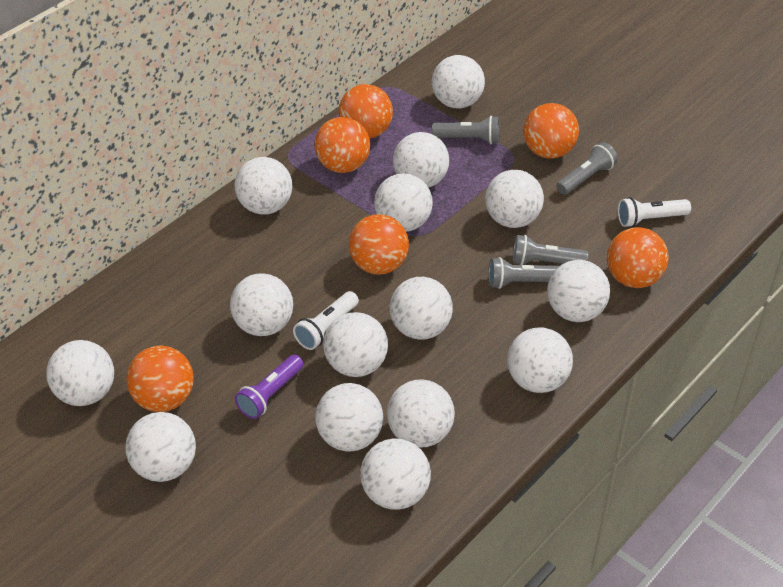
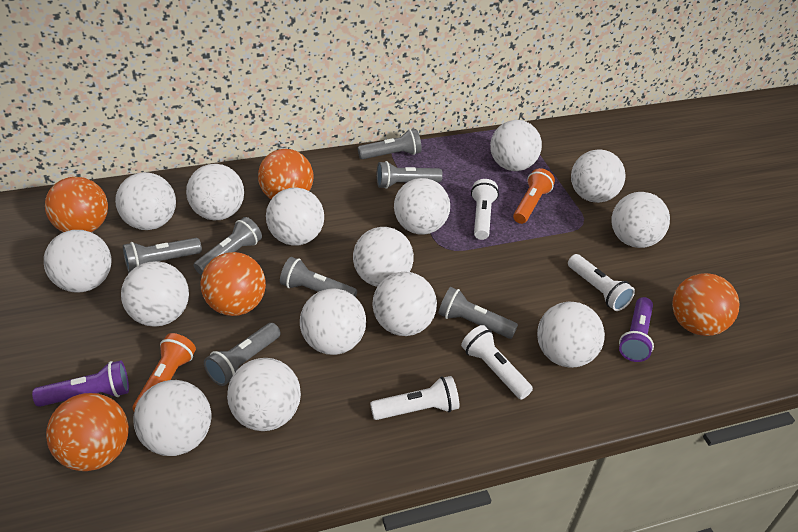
grey flashlight: [432,116,499,144] [488,257,559,289] [513,235,588,265] [556,142,618,195] = 4 -> [123,238,202,273] [194,217,262,275] [204,323,280,386] [280,257,357,297] [358,129,422,159] [376,161,443,189] [438,287,518,339] = 7
orange ball: [126,346,194,412] [314,117,370,173] [339,84,393,139] [349,214,409,275] [523,103,579,159] [607,227,669,288] = 6 -> [45,177,108,232] [46,393,129,471] [200,252,266,316] [258,149,313,199] [672,273,740,336] = 5
orange flashlight: none = 0 -> [133,333,196,411] [513,168,555,224] = 2
purple flashlight: [235,354,304,419] = 1 -> [32,360,129,407] [619,297,654,362] = 2
white flashlight: [293,291,359,350] [618,197,691,227] = 2 -> [370,376,459,420] [461,325,533,400] [471,179,499,240] [568,254,635,311] = 4

